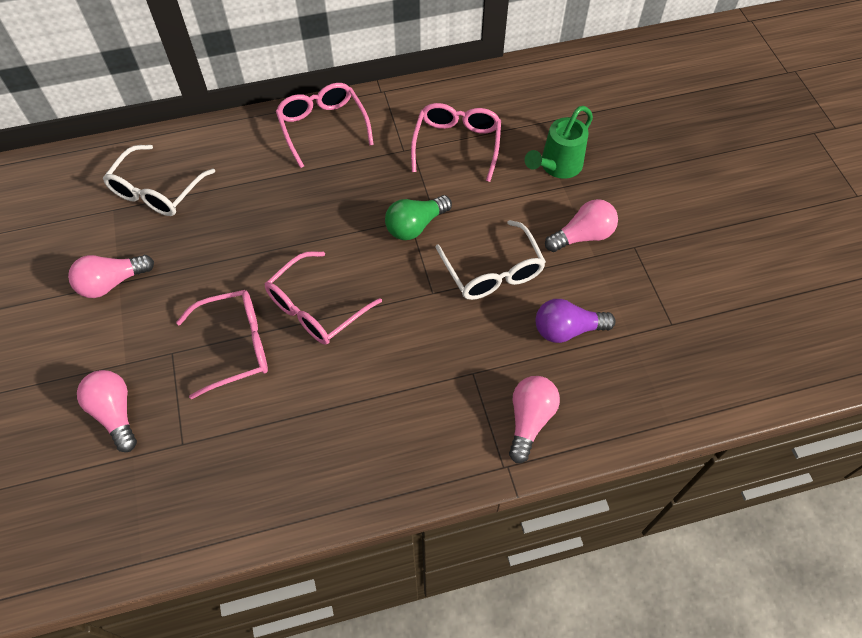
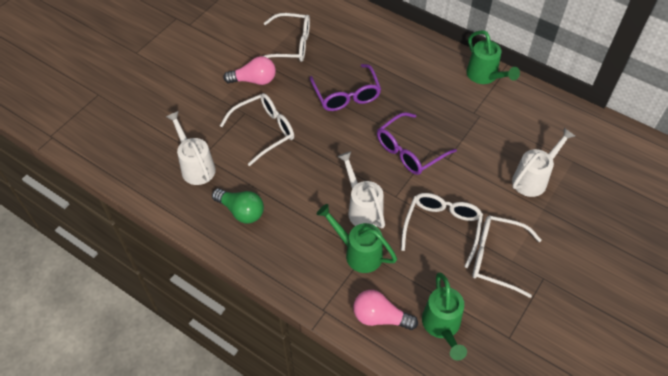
green watering can: [525,106,593,179] = 1 -> [317,204,397,273] [422,273,467,361] [466,30,520,84] = 3
pink glasses: [176,290,268,399] [265,251,382,345] [276,83,374,168] [411,103,501,182] = 4 -> none = 0
pink light bulb: [68,255,154,298] [77,370,137,452] [509,376,560,463] [545,199,618,252] = 4 -> [223,56,276,85] [353,290,418,330] = 2
purple glasses: none = 0 -> [310,64,381,111] [377,112,457,175] = 2
purple light bulb: [536,299,615,343] = 1 -> none = 0
white glasses: [103,145,215,216] [435,220,546,300] = 2 -> [220,93,294,166] [263,13,310,62] [401,193,483,268] [472,215,541,298] = 4
white watering can: none = 0 -> [166,111,216,185] [337,151,385,229] [512,128,575,197] = 3

